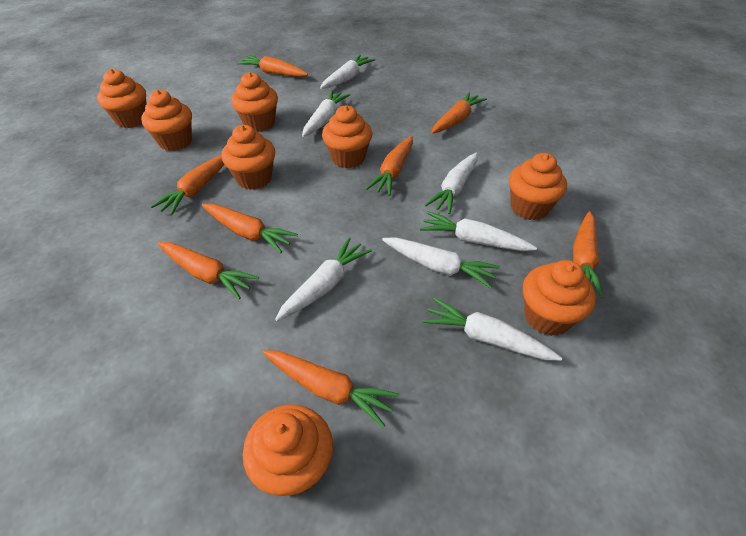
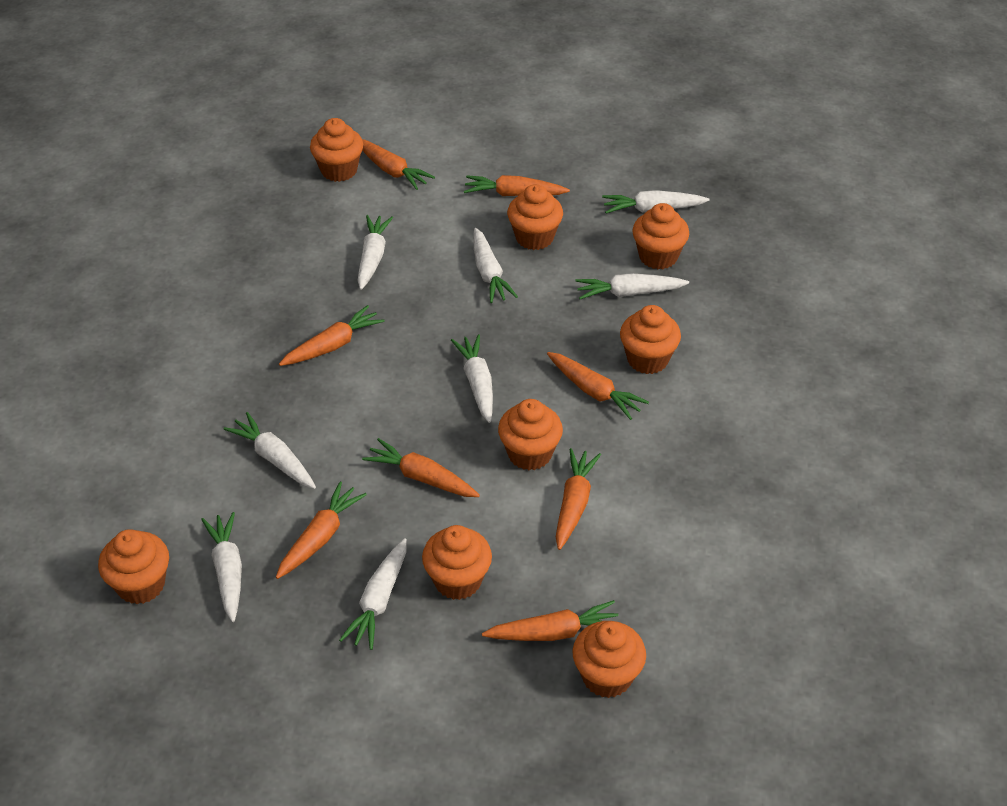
white carrot: [275,237,372,321] [302,90,350,137] [320,54,375,89] [382,237,500,289] [420,211,537,251] [423,297,562,361] [425,153,478,214] = 7 -> [201,512,242,622] [223,412,316,489] [339,538,407,650] [357,215,393,290] [451,334,493,423] [473,228,518,303] [576,273,689,299] [602,190,710,214] = 8

